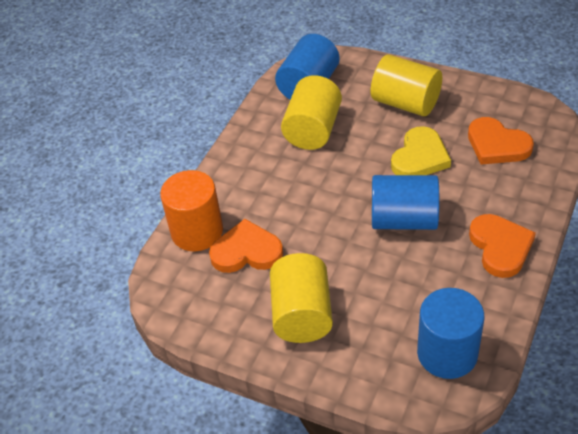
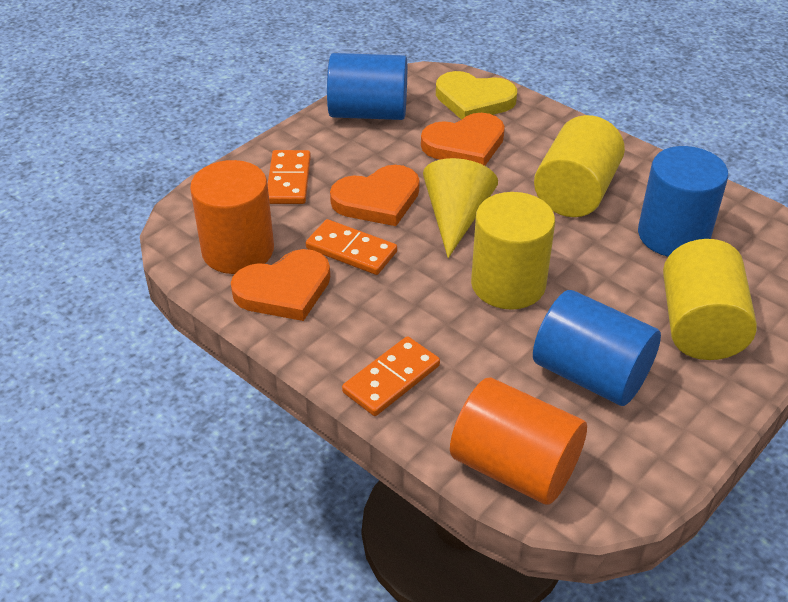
orange cylinder: [160,170,223,251] = 1 -> [190,160,274,274] [450,378,587,505] = 2
orange domino: none = 0 -> [268,150,311,204] [306,219,397,275] [342,336,440,416] = 3
yellow cone: none = 0 -> [423,158,498,258] = 1

